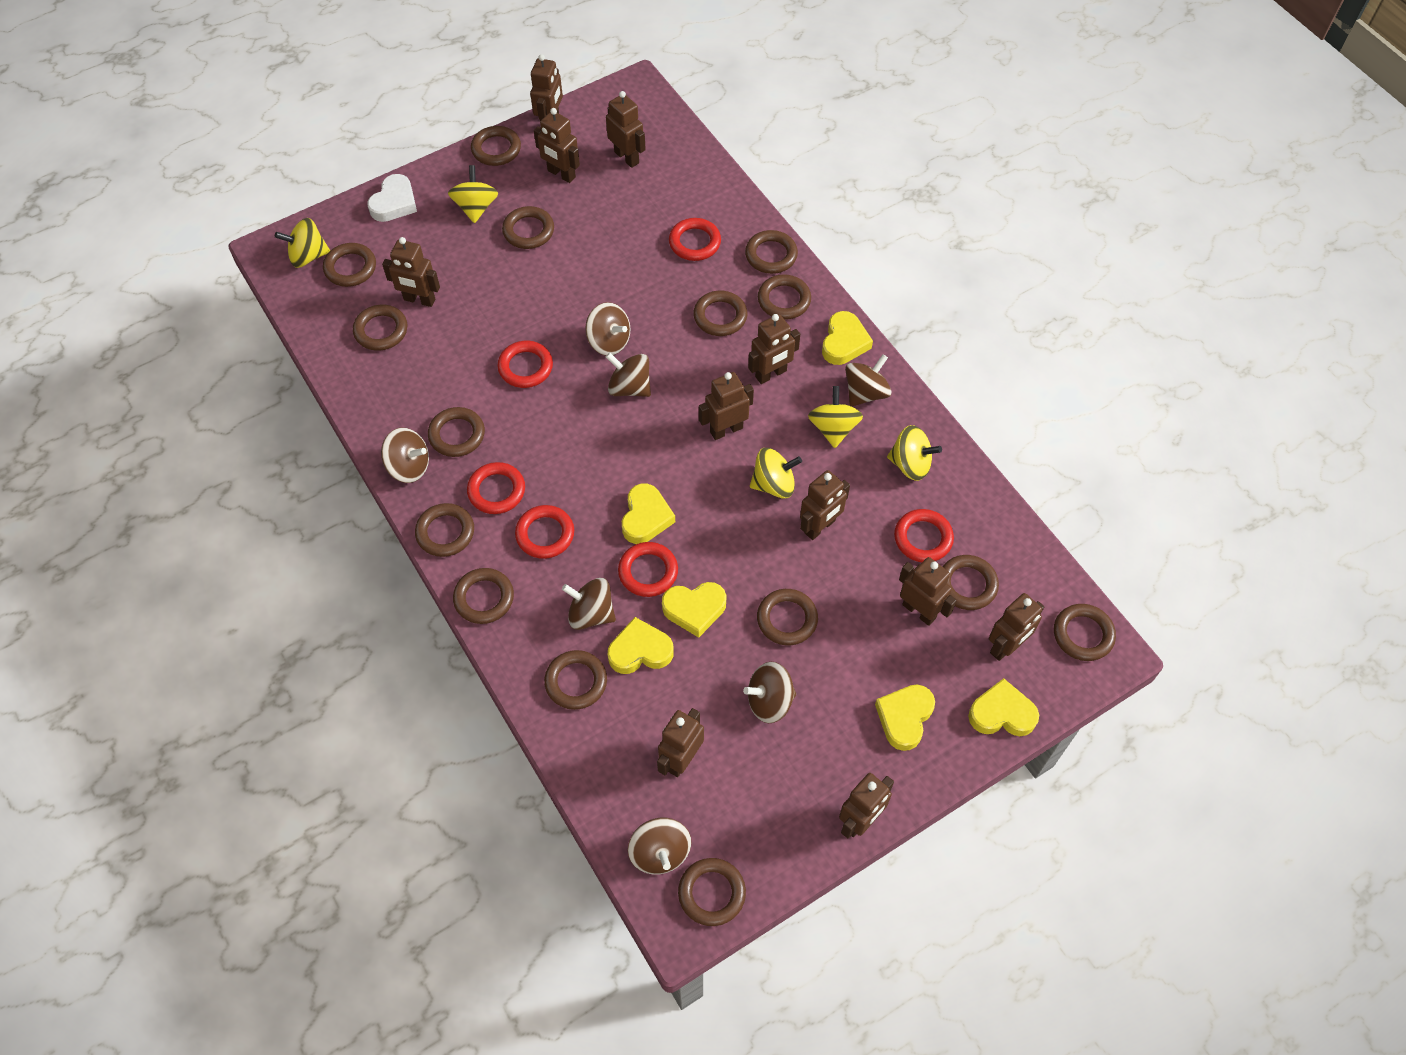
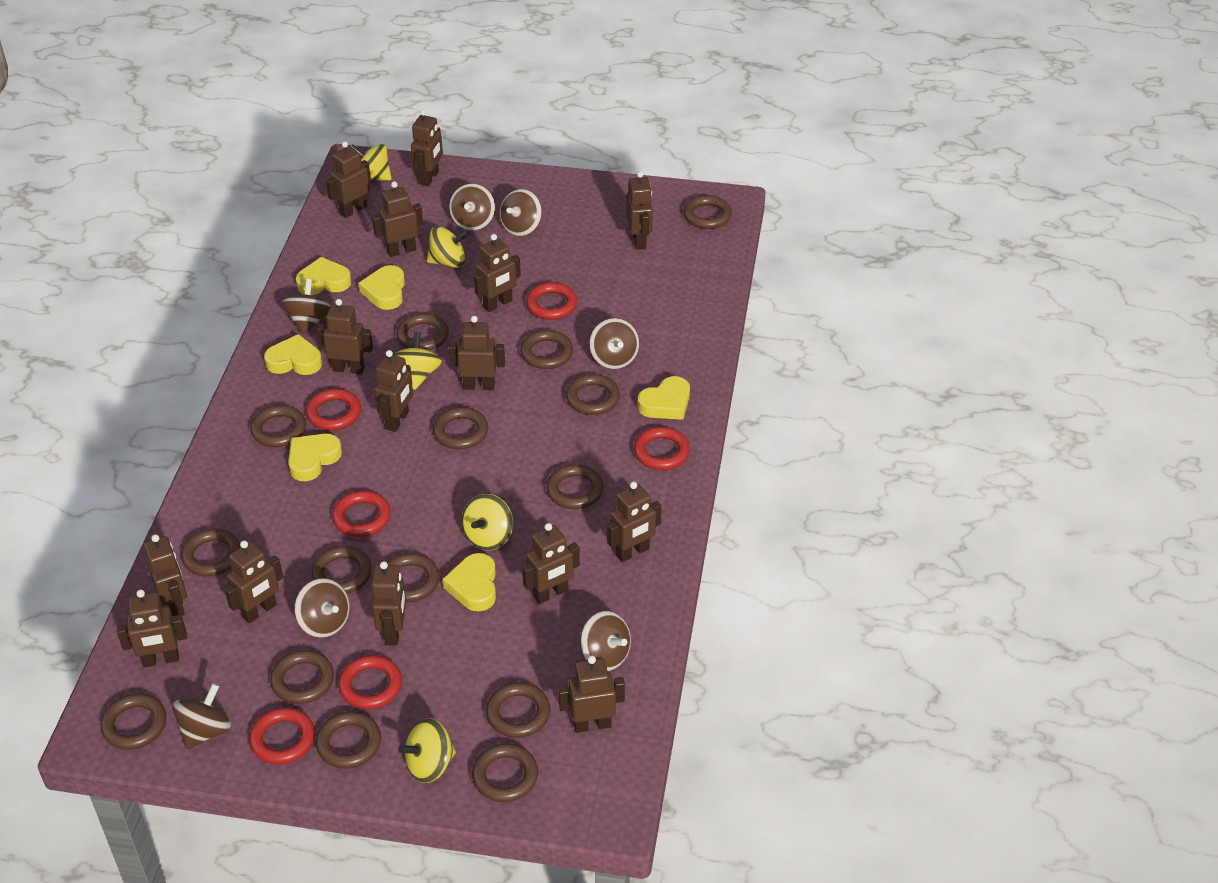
brown robot: [382,237,440,307] [530,54,563,121] [534,108,580,183] [606,91,646,168] [657,708,704,777] [699,372,754,440] [748,314,800,384] [800,470,850,540] [839,773,894,838] [899,557,957,626] [989,593,1044,661] = 11 -> [117,589,187,667] [144,534,187,617] [224,540,283,623] [317,299,373,374] [326,141,371,218] [371,561,406,645] [372,181,423,257] [374,350,413,432] [411,109,443,186] [449,316,505,390] [473,234,521,312] [522,523,580,604] [558,656,625,733] [607,482,662,562] [626,171,653,250] = 15
white heart: [367,174,417,222] = 1 -> none = 0

